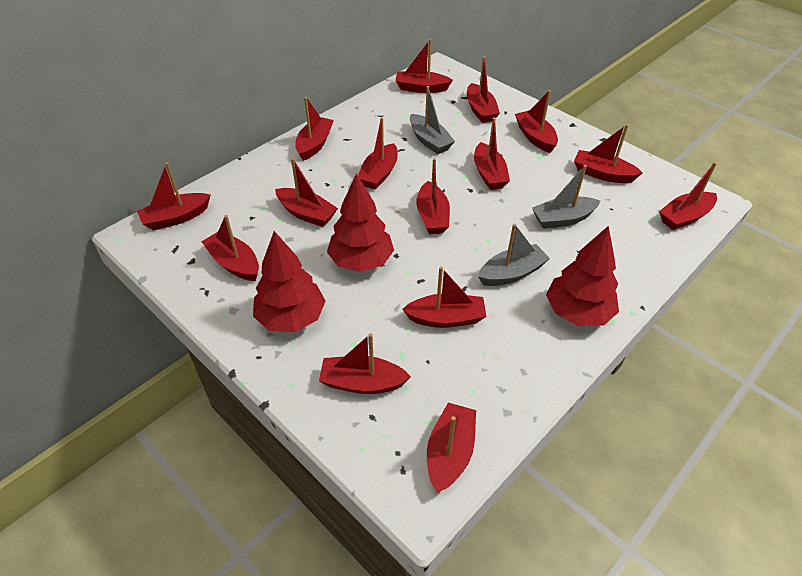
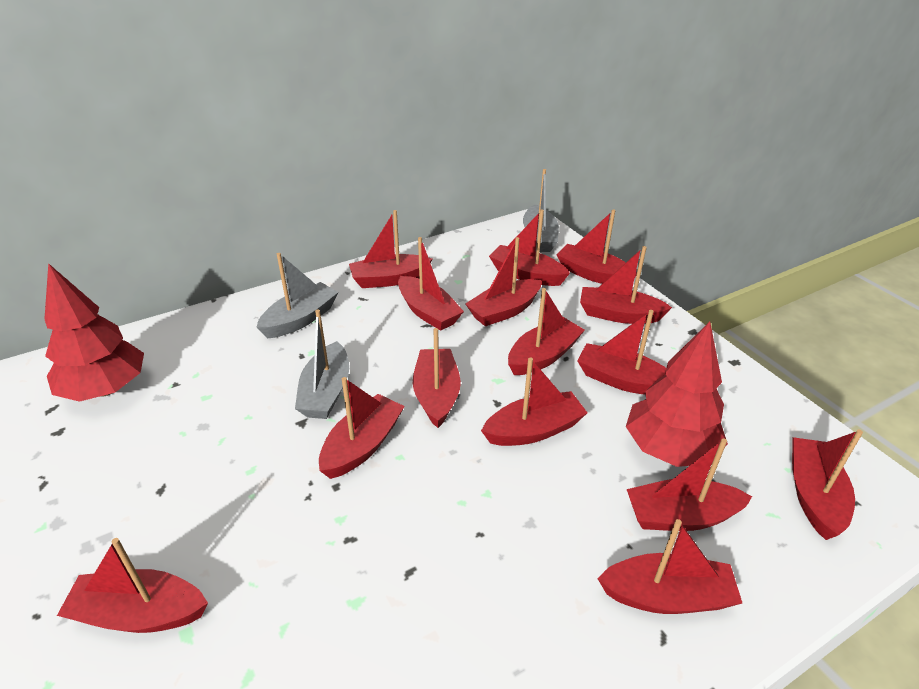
red tree: [253,231,325,332] [327,173,394,272] [546,226,619,326] = 3 -> [44,263,144,402] [626,322,728,467] = 2

